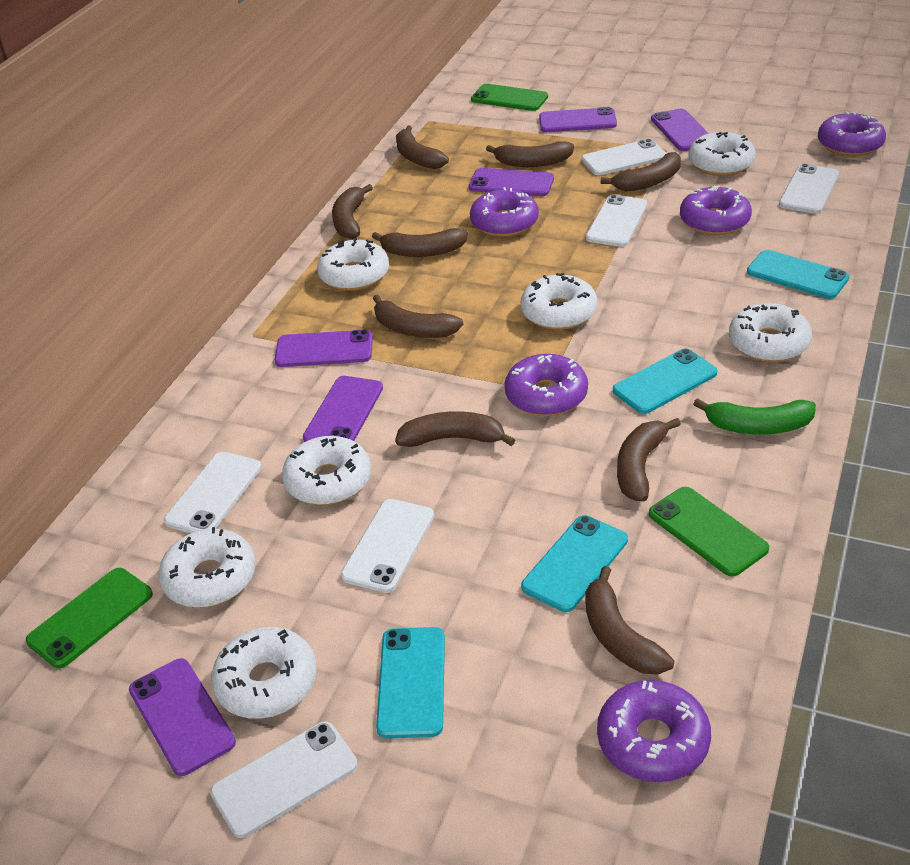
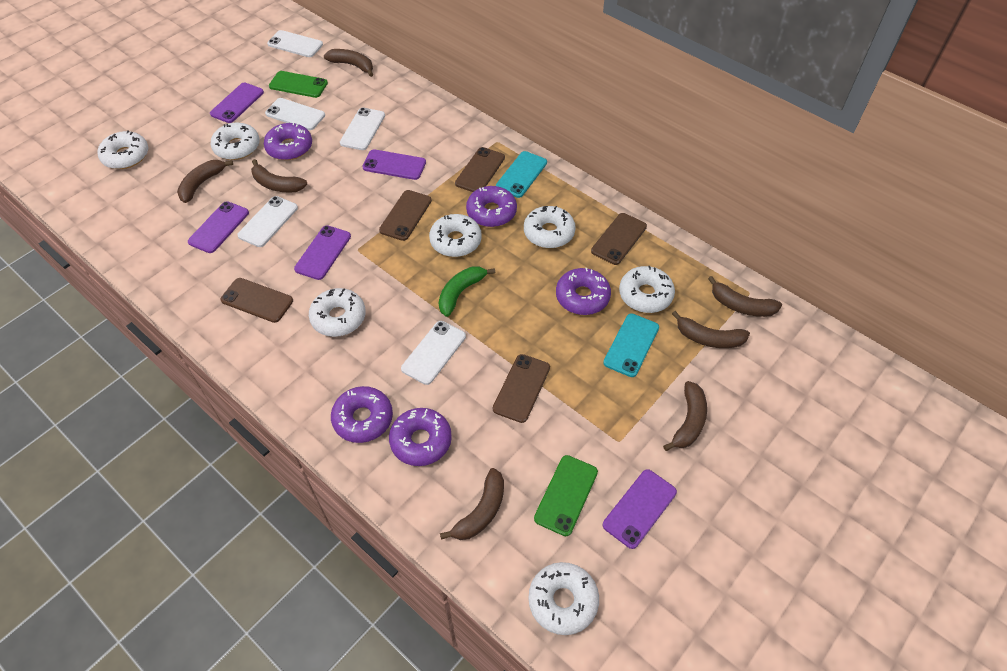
brown banana: [332,184,373,239] [372,228,468,257] [373,294,463,338] [395,411,515,447] [396,125,449,169] [486,141,574,167] [585,566,674,674] [601,152,681,191] [617,418,681,502] = 9 -> [177,160,233,203] [251,159,307,193] [324,49,373,77] [440,468,504,540] [663,381,707,451] [672,311,750,348] [708,276,782,317] = 7
brown phone: none = 0 -> [220,278,293,323] [379,190,432,241] [455,147,505,192] [493,354,550,423] [591,213,647,265] = 5
green phone: [26,568,153,668] [471,84,548,111] [649,487,769,577] = 3 -> [269,71,328,98] [534,455,598,536] = 2
purple phone: [129,658,236,776] [274,329,373,367] [303,376,383,442] [469,168,554,196] [539,107,617,132] [651,109,709,151] = 6 -> [188,201,249,253] [210,83,264,123] [294,225,351,280] [362,149,426,180] [603,469,677,549] = 5
turquoise phone: [376,627,445,738] [521,515,628,612] [613,348,718,414] [747,250,849,299] = 4 -> [496,151,547,198] [603,313,659,377] = 2
white phone: [164,452,262,533] [210,721,358,838] [341,499,434,593] [582,139,667,175] [586,194,647,247] [779,164,839,214] = 6 -> [237,196,298,247] [265,98,325,130] [267,30,323,57] [340,107,385,150] [401,321,466,385] = 5

